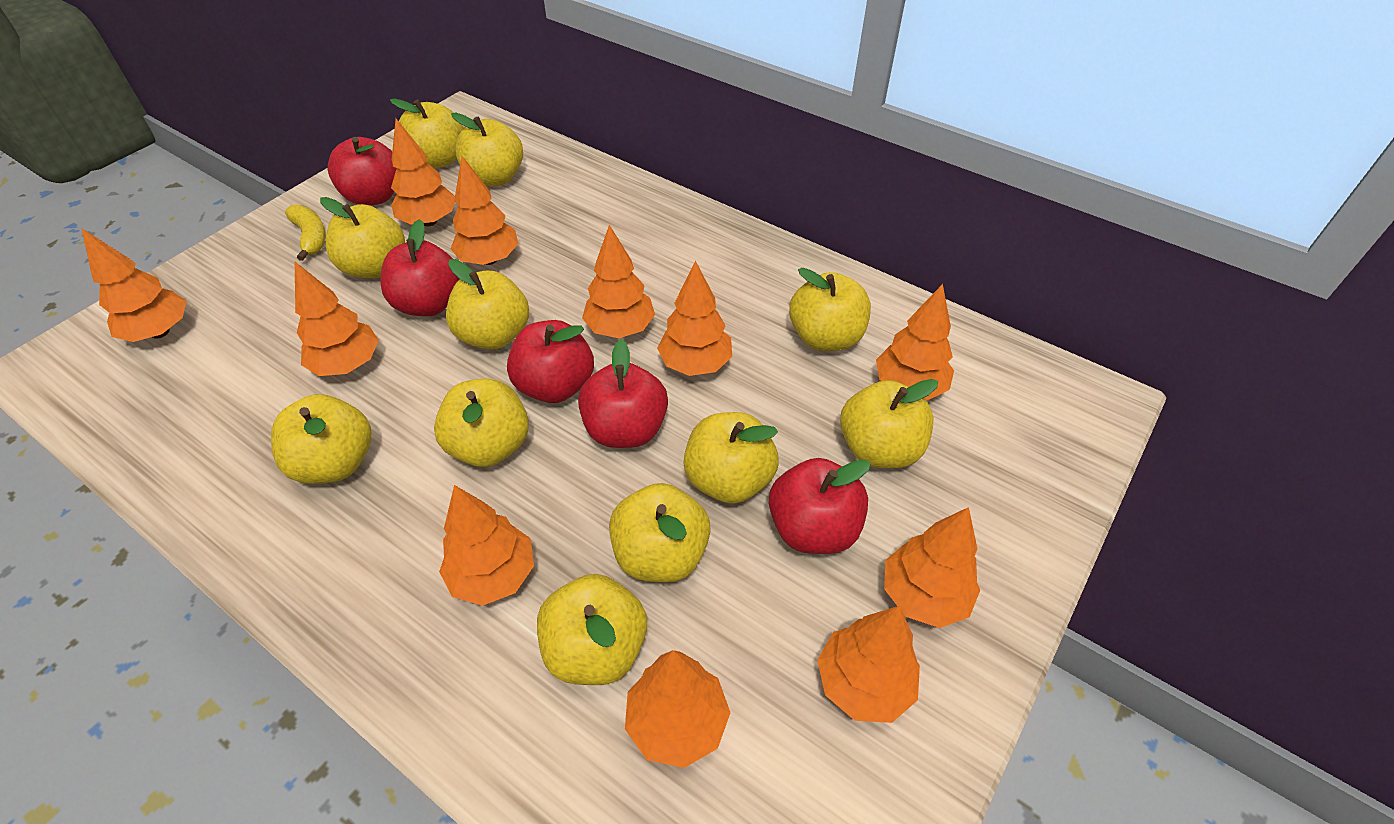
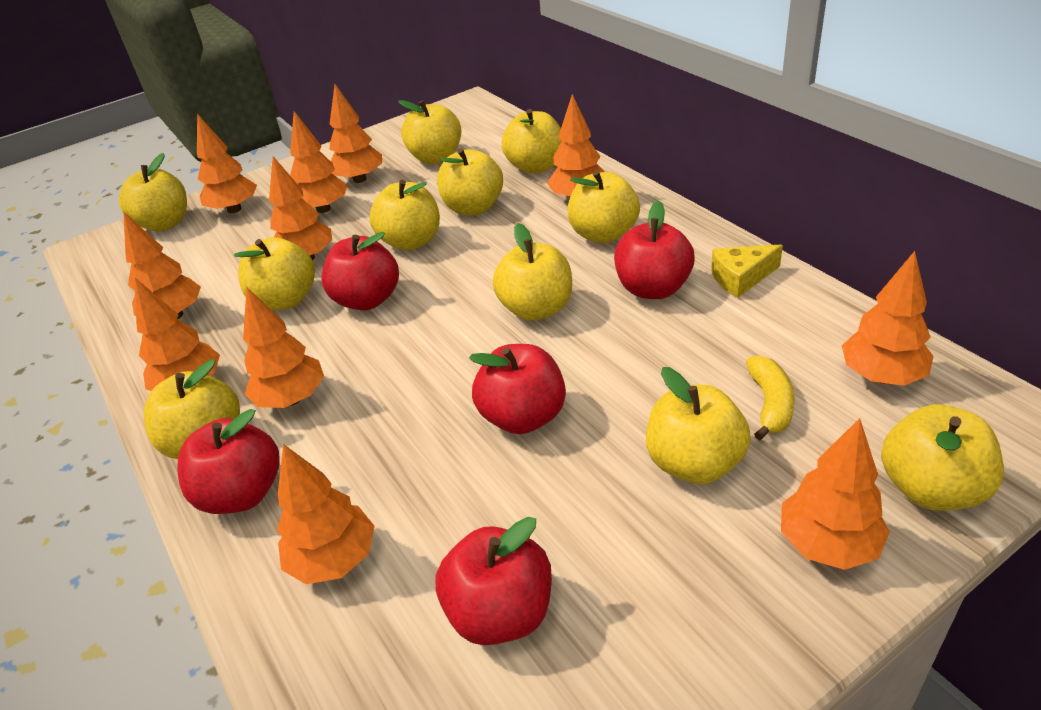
yellow cheese: none = 0 -> [711,245,783,298] = 1

